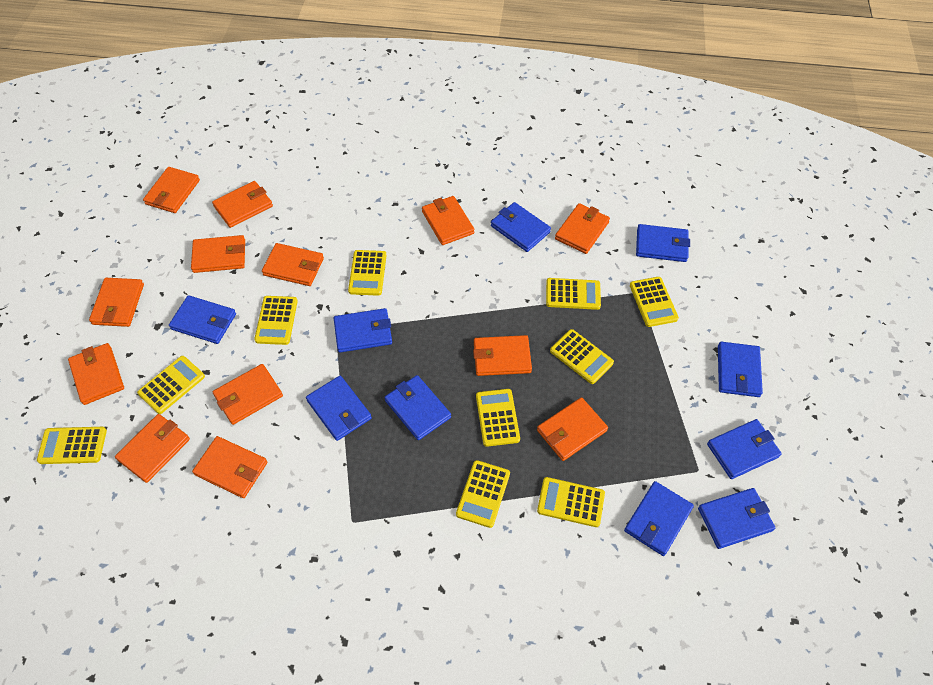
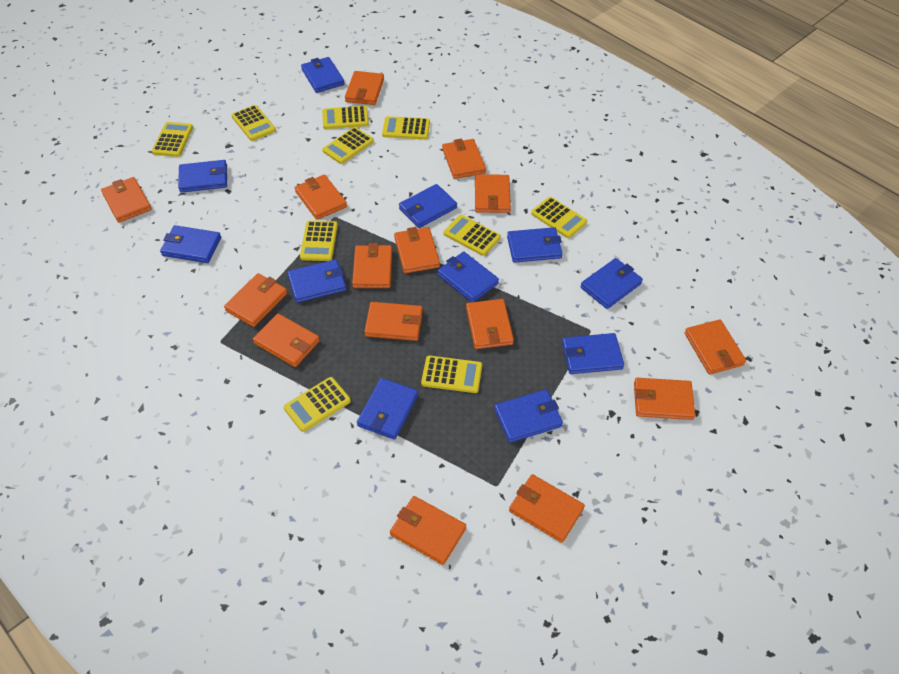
blue wallet: [169,295,236,344] [306,376,372,441] [334,308,392,353] [385,375,451,440] [491,202,551,252] [624,481,694,556] [636,224,690,262] [698,488,775,549] [707,419,782,479] [718,342,763,397] = 10 -> [160,225,221,263] [178,160,227,193] [287,259,346,303] [301,57,344,93] [357,378,418,440] [399,184,457,228] [438,252,499,302] [494,389,563,443] [507,227,563,263] [562,333,624,374] [580,258,643,309] = 11
orange wallet: [68,343,124,405] [89,278,144,327] [115,414,190,483] [143,167,200,213] [191,235,245,273] [192,436,268,498] [212,181,273,228] [213,364,283,425] [262,243,324,286] [422,196,474,245] [473,335,532,376] [537,397,608,461] [555,203,610,254] = 13 -> [101,177,152,223] [224,273,287,327] [253,313,320,367] [295,175,347,220] [345,71,384,105] [352,243,392,288] [364,302,423,341] [390,496,466,565] [394,227,440,273] [442,139,486,179] [466,299,514,349] [475,174,511,213] [509,474,585,543] [634,378,695,420] [684,320,746,374] = 15

